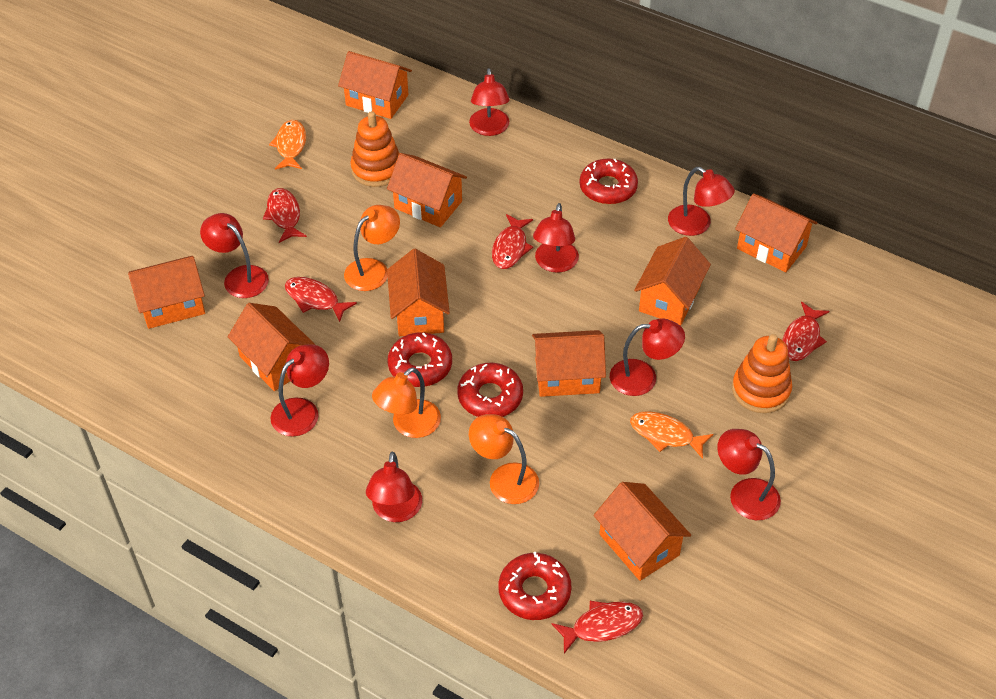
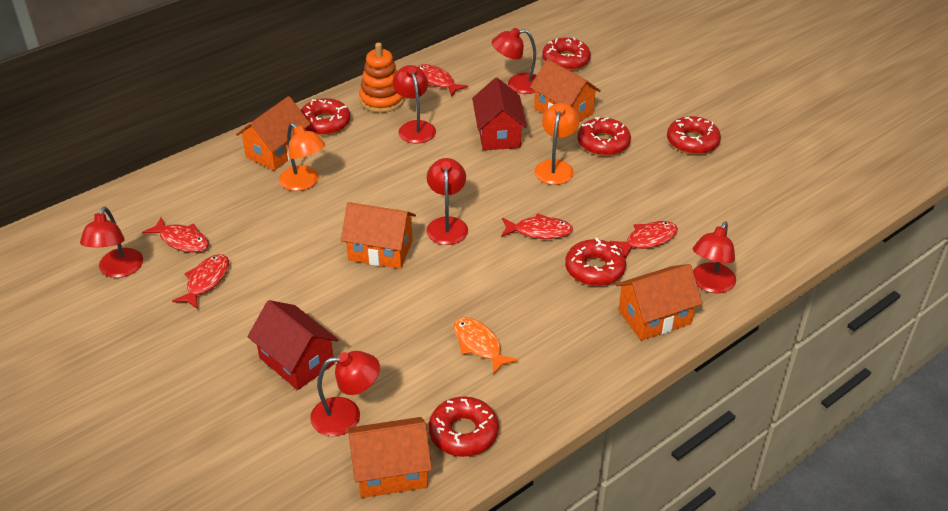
orange fish: [269,120,306,170] [630,411,713,459] = 2 -> [454,317,518,374] = 1
orange house: [128,256,205,329] [228,303,315,391] [338,51,412,119] [387,153,467,227] [387,249,450,336] [532,330,606,397] [594,482,691,581] [634,237,711,325] [735,193,818,272] = 9 -> [236,96,310,171] [341,202,416,269] [348,417,432,498] [530,59,601,122] [615,264,702,341] = 5
orange lamp: [344,205,400,291] [372,367,441,438] [469,414,539,504] = 3 -> [279,123,325,191] [534,103,579,185] = 2
orange stacking toy: [351,111,400,187] [732,334,792,413] = 2 -> [359,43,405,113] = 1
red donut: [388,332,452,387] [457,363,523,417] [498,552,572,620] [579,159,638,204] = 4 -> [301,98,350,136] [429,396,499,457] [542,38,591,71] [565,237,626,286] [577,117,631,156] [667,116,721,155] = 6
red house: none = 0 -> [248,300,339,390] [472,78,527,150] = 2
red lamp: [200,213,269,298] [271,344,329,436] [366,452,422,522] [469,68,510,136] [533,203,579,273] [610,318,685,396] [668,167,735,236] [717,429,781,520] = 8 -> [80,207,143,278] [310,351,380,436] [392,65,436,144] [426,158,468,245] [492,28,537,94] [693,221,736,293] = 6

